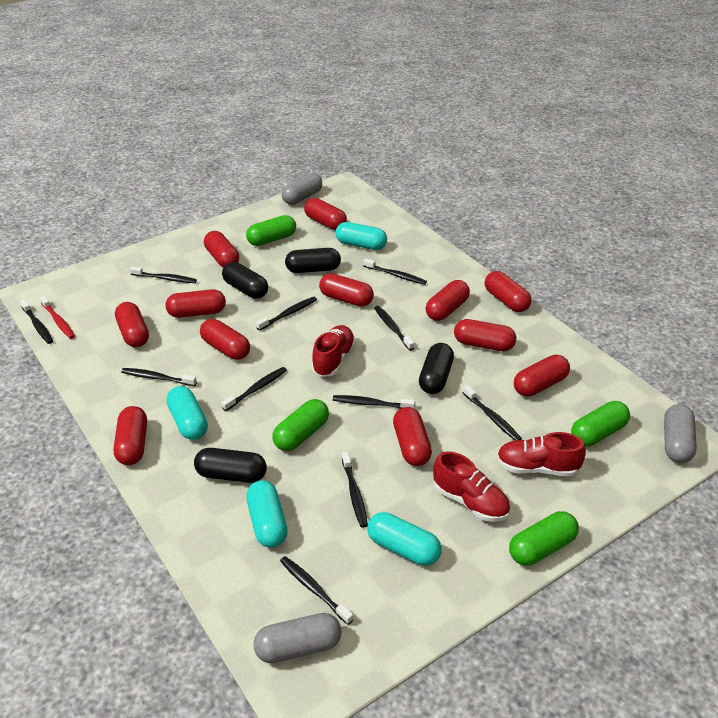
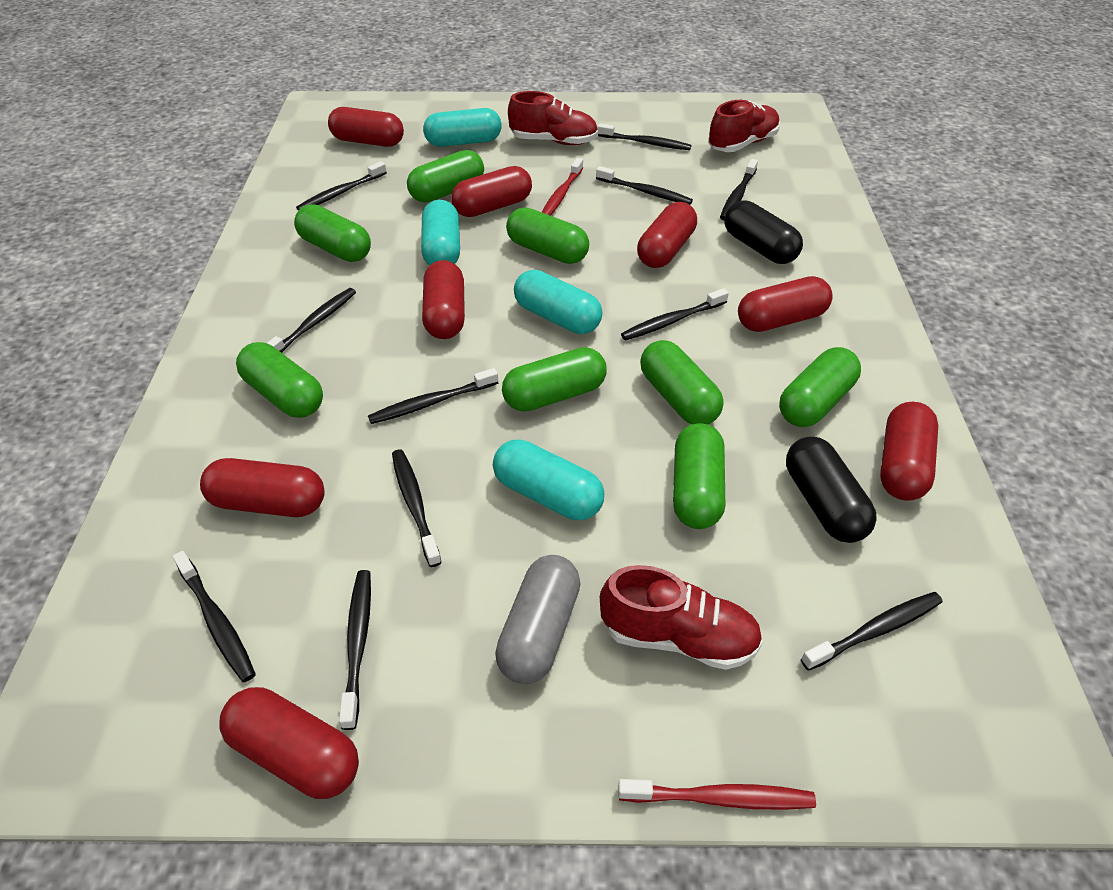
black capsule: [194,448,267,483] [222,262,268,299] [285,248,341,273] [419,343,454,394] = 4 -> [724,200,803,264] [786,437,877,543] = 2
green capsule: [246,215,296,246] [272,399,329,451] [509,511,579,566] [571,401,630,447] = 4 -> [236,342,323,418] [294,204,371,262] [407,150,484,202] [502,347,607,411] [506,208,589,264] [640,340,724,425] [673,423,725,529] [779,347,861,427] = 8
grey capsule: [254,613,342,663] [282,173,322,205] [664,404,697,463] = 3 -> [495,555,580,684] = 1
red capsule: [113,406,147,465] [115,302,149,347] [166,289,226,318] [200,319,250,360] [204,231,239,268] [304,198,347,230] [319,273,374,307] [393,407,432,466] [426,280,470,321] [454,319,516,351] [485,271,531,312] [514,355,570,397] = 12 -> [200,458,325,517] [219,687,359,799] [328,107,404,147] [422,260,465,339] [451,166,532,217] [637,202,697,268] [738,276,833,332] [880,402,938,501] = 8
red toothbrush: [40,296,75,339] = 1 -> [542,158,583,216] [618,779,816,810] = 2

